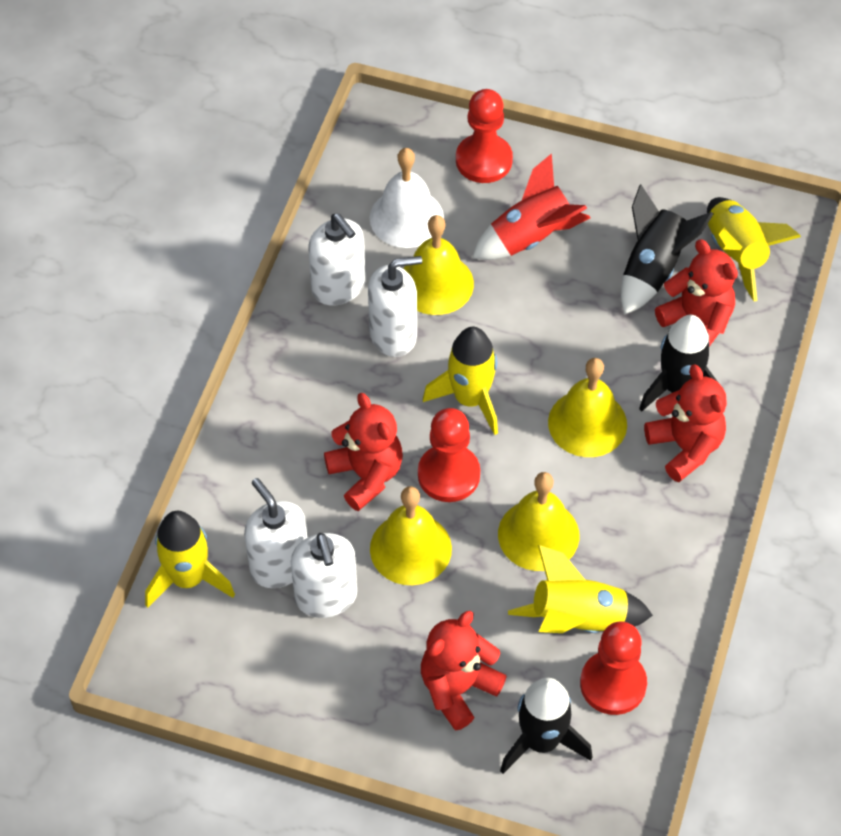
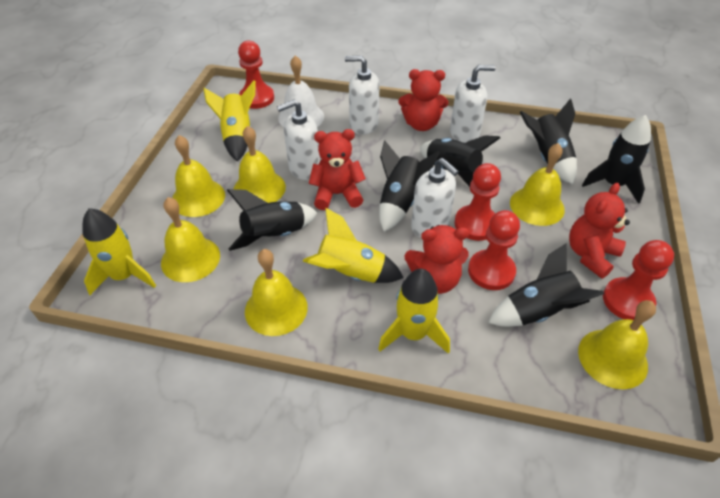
black rocket: [500,678,592,774] [621,184,713,315] [639,315,718,412] = 3 -> [227,189,317,251] [379,141,440,232] [420,135,500,187] [488,243,604,327] [520,98,577,184] [582,115,651,204] = 6
red pawn: [418,408,480,502] [456,89,513,183] [580,621,647,715] = 3 -> [238,41,274,109] [454,163,501,241] [468,210,520,290] [603,240,674,320] = 4
red rocket: [472,153,590,260] = 1 -> none = 0
yellow bell: [370,486,452,585] [403,215,474,315] [498,472,579,571] [548,358,627,457] = 4 -> [161,197,220,282] [172,135,225,217] [234,126,286,203] [245,249,308,336] [510,143,565,226] [578,300,656,389] = 6

